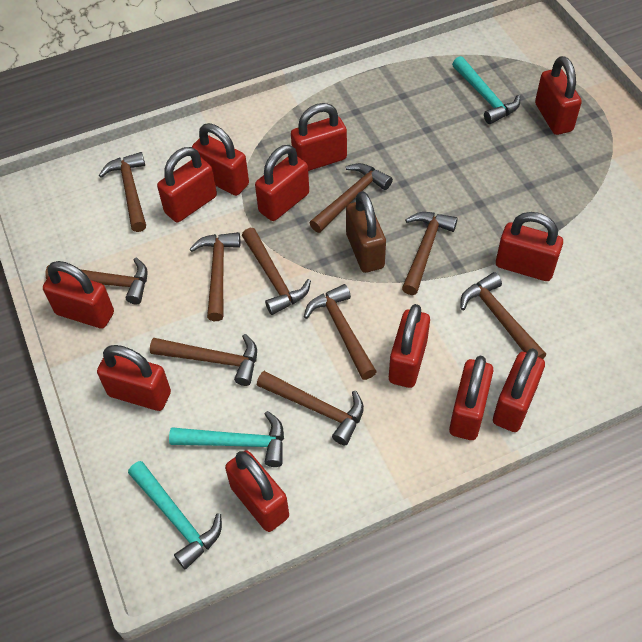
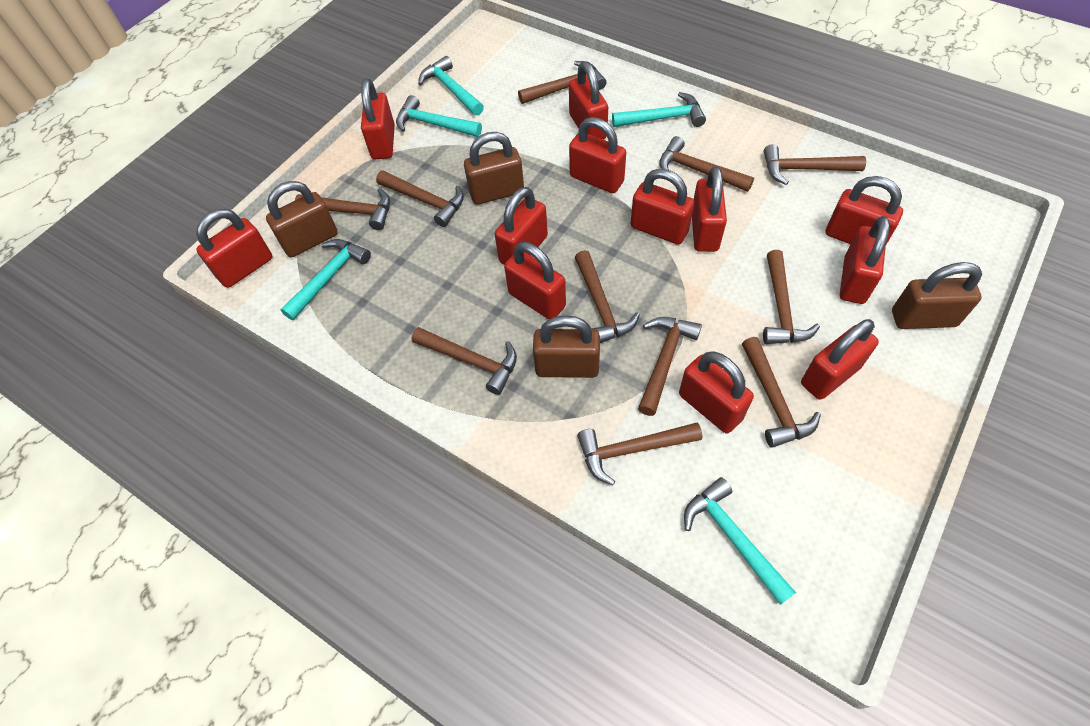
brown hammer: [45,258,148,304] [99,152,146,232] [150,334,257,386] [190,232,240,321] [242,228,311,315] [257,371,364,445] [304,284,377,380] [310,163,393,233] [402,212,458,295] [460,272,546,359] = 10 -> [295,188,390,230] [376,170,464,227] [412,327,517,395] [518,61,607,104] [575,250,640,343] [577,422,702,486] [638,317,702,416] [659,136,754,192] [742,337,821,448] [763,144,866,185] [763,250,820,344] = 11
brown padlock: [346,191,386,273] = 1 -> [266,181,338,257] [464,132,524,205] [533,315,600,378] [892,262,982,329] = 4
turquoise hammer: [128,461,222,569] [169,411,284,467] [452,56,520,124] = 3 -> [280,239,371,320] [396,95,482,137] [418,56,484,116] [612,92,706,127] [684,477,796,605] = 5

